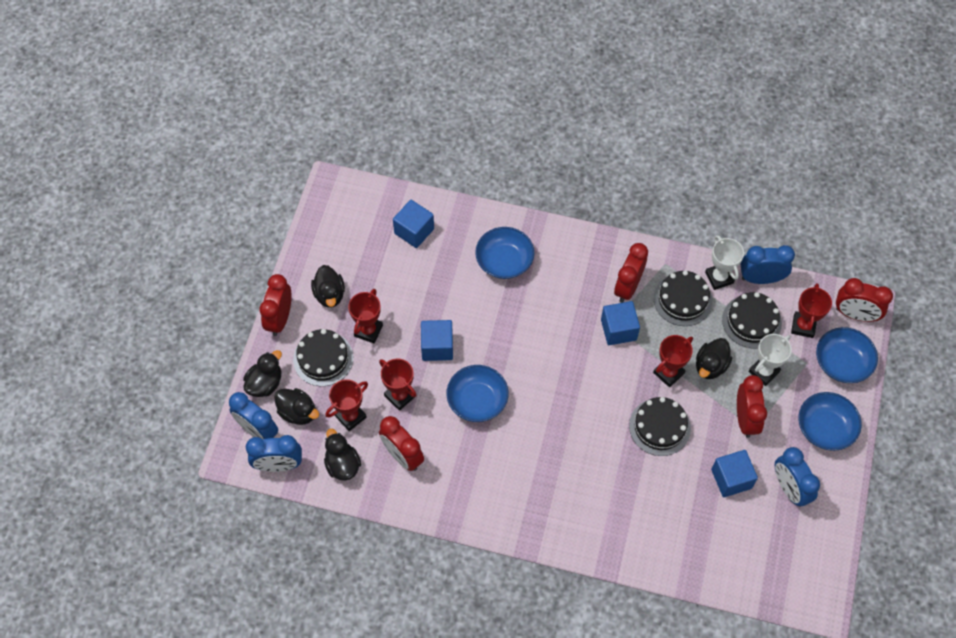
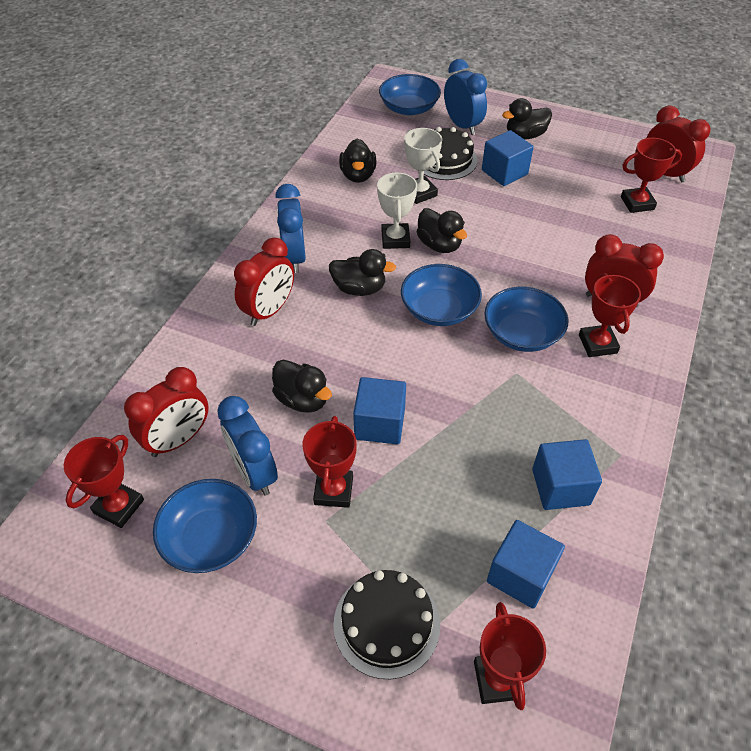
black cake: [293,329,353,386] [629,397,691,456] [654,270,713,326] [722,292,782,348] = 4 -> [333,570,440,679] [424,127,477,180] = 2
blue clock: [229,392,278,439] [246,435,302,472] [740,245,795,284] [775,447,820,507] = 4 -> [217,396,278,496] [275,184,306,273] [444,59,487,135] = 3
red clock: [260,274,291,336] [379,416,424,471] [614,243,648,303] [737,375,767,438] [836,278,893,322] = 5 -> [124,367,209,457] [234,237,294,326] [585,234,664,307] [646,105,711,183] = 4

